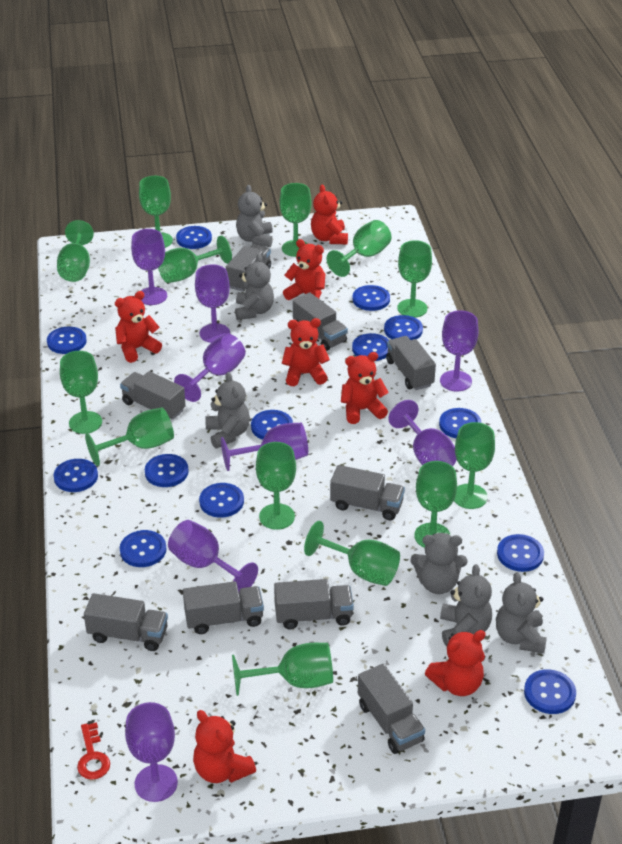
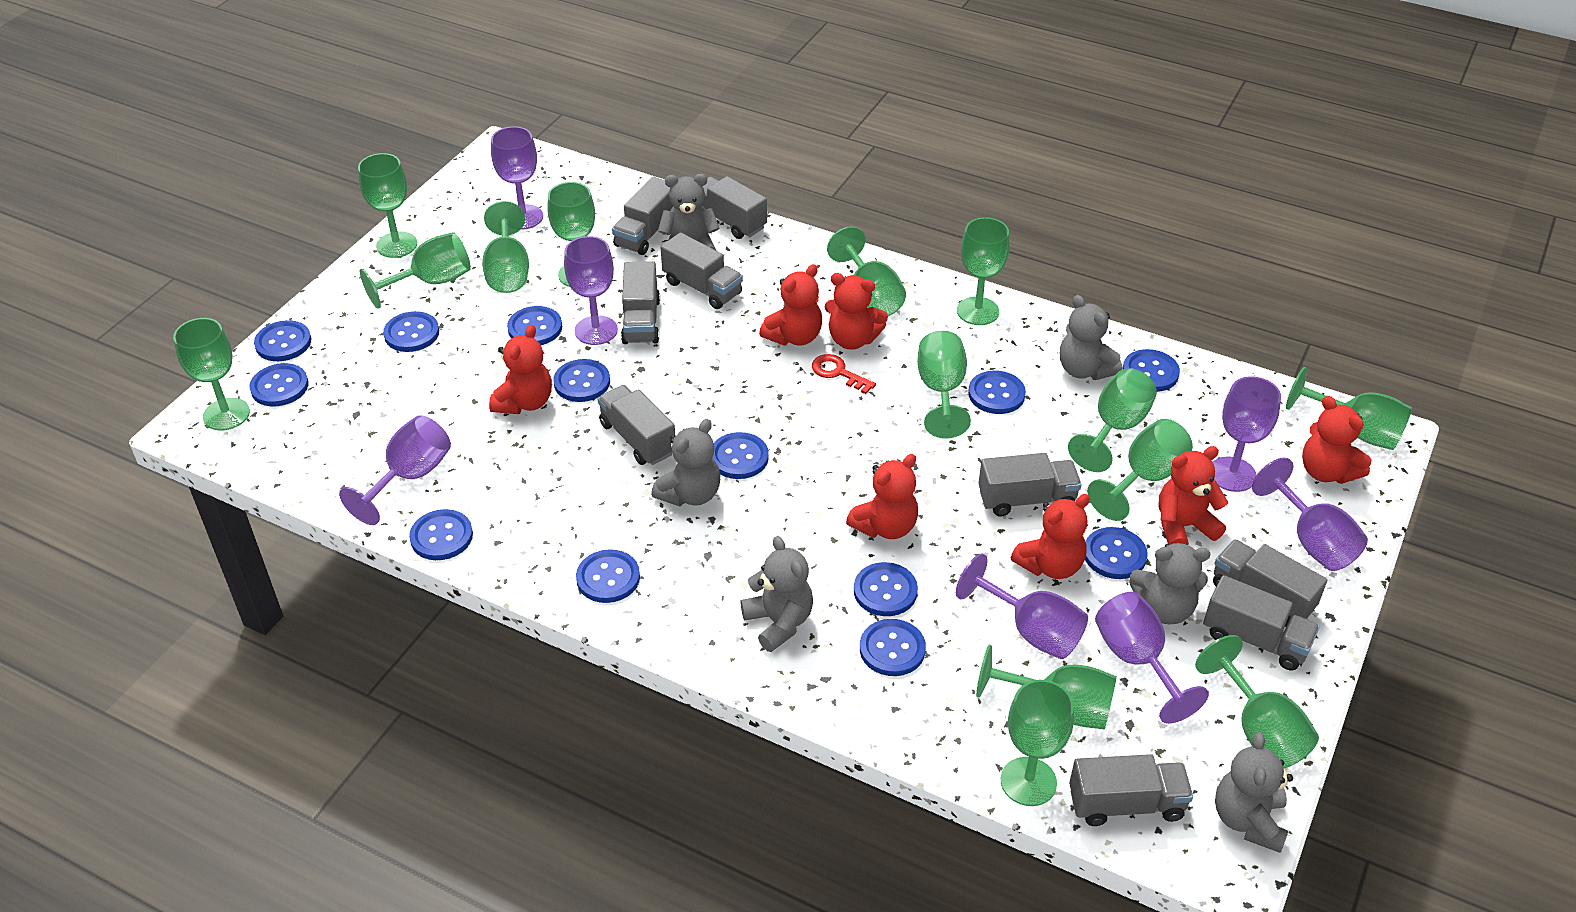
green goblet: [57,220,94,282] [60,351,102,434] [85,408,174,466] [139,176,173,248] [158,236,232,283] [232,643,333,696] [256,442,296,530] [280,183,311,257] [304,521,400,586] [327,220,391,277] [397,240,432,318] [414,461,457,548] [454,422,495,509] = 13 -> [173,318,250,430] [358,153,417,258] [360,232,471,309] [482,201,529,293] [547,182,595,287] [827,226,906,316] [917,331,971,438] [957,217,1010,325] [976,645,1117,729] [1001,680,1074,806] [1068,368,1157,472] [1087,419,1193,521] [1195,635,1319,769] [1286,367,1412,450] = 14
purple goblet: [125,702,178,802] [131,229,167,305] [168,520,258,592] [174,334,245,402] [195,264,230,343] [221,423,308,471] [388,400,457,466] [440,310,478,391] = 8 -> [339,415,451,525] [491,126,543,230] [564,236,618,345] [956,554,1088,659] [1095,592,1209,724] [1213,376,1281,492] [1252,458,1368,571] = 7

